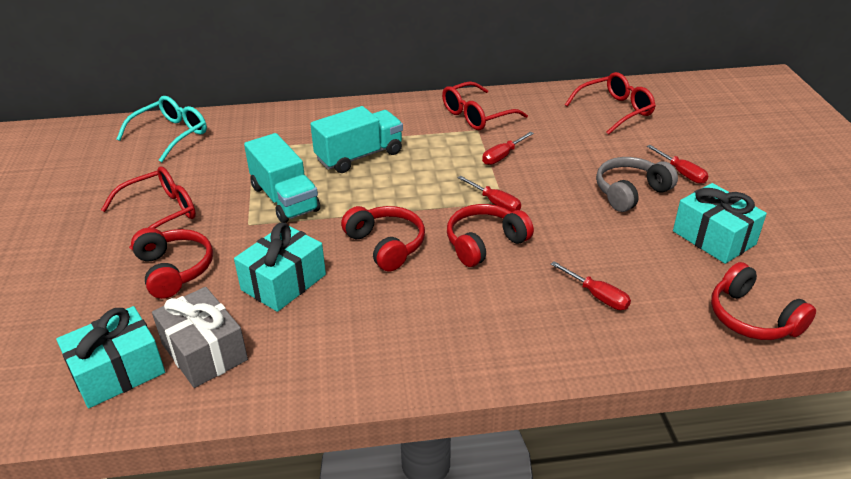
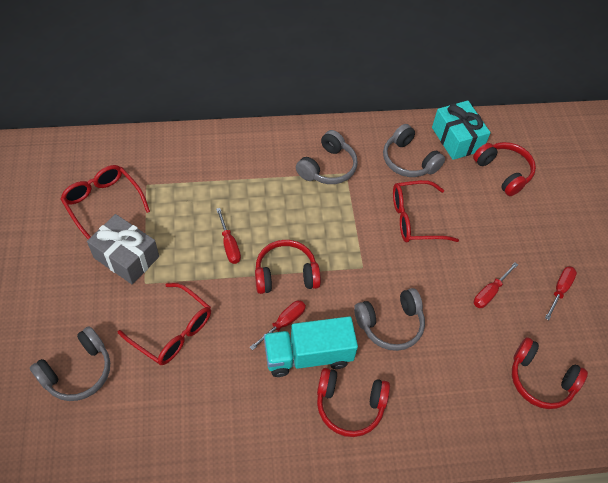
grey headphones: [596,157,678,212] = 1 -> [30,327,110,401] [296,130,358,184] [354,288,425,351] [383,124,445,177] = 4
turquoise gift: [56,306,165,408] [234,223,326,312] [673,183,767,264] = 3 -> [432,100,491,160] = 1
turquoise glasses: [117,96,207,162] = 1 -> none = 0
turquoise truck: [244,133,320,223] [310,106,403,173] = 2 -> [264,316,358,377] = 1

